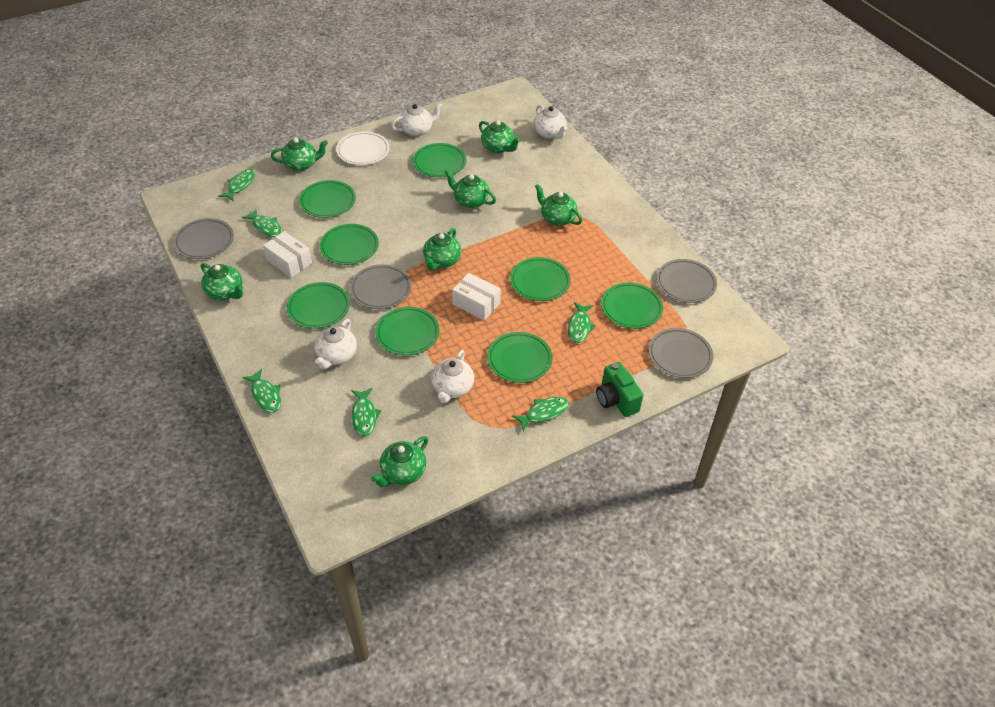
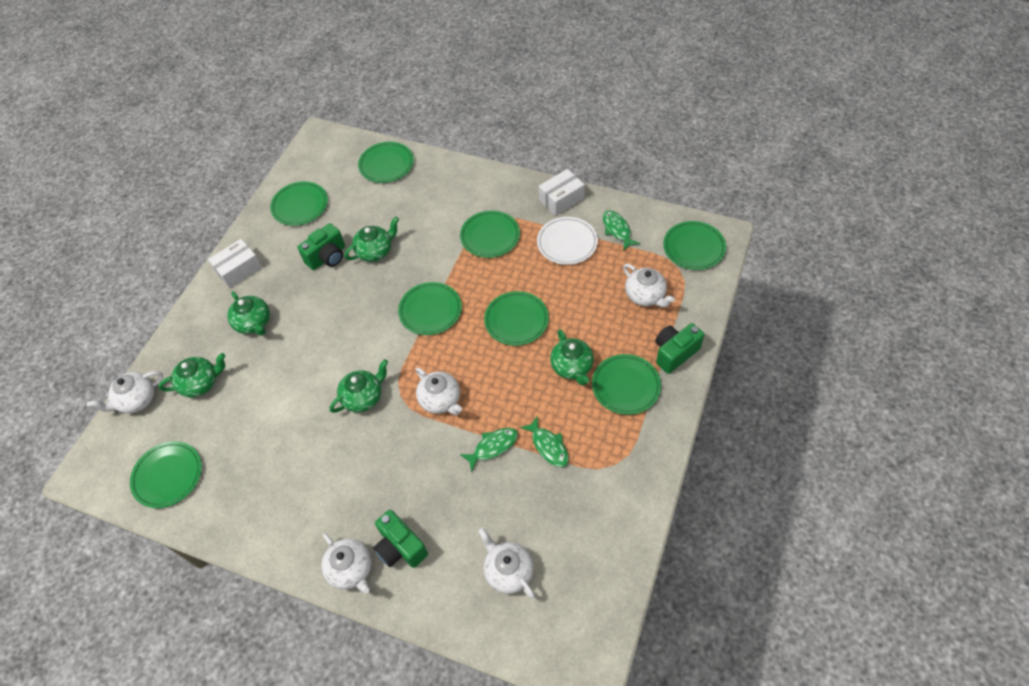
green camera: [596,362,643,417] = 1 -> [298,223,345,270] [373,510,428,568] [655,323,704,374] = 3
green fish: [218,169,255,201] [242,209,283,237] [242,369,281,413] [351,388,381,436] [512,397,569,431] [568,302,596,343] = 6 -> [460,428,518,472] [520,415,569,467] [603,210,640,251] = 3
green teapot: [201,263,243,300] [271,138,328,171] [371,436,428,487] [423,228,461,271] [445,169,496,208] [479,121,521,153] [535,184,582,226] = 7 -> [158,353,225,398] [227,291,270,336] [330,359,388,413] [344,217,399,262] [550,329,594,386] = 5
grey plate: [173,218,234,259] [350,264,411,309] [648,328,713,378] [656,259,717,303] = 4 -> none = 0
white teapot: [314,319,357,369] [391,102,442,136] [431,350,474,403] [533,105,567,139] = 4 -> [87,371,163,413] [321,533,372,593] [416,367,462,415] [478,528,535,599] [623,264,675,307] = 5

